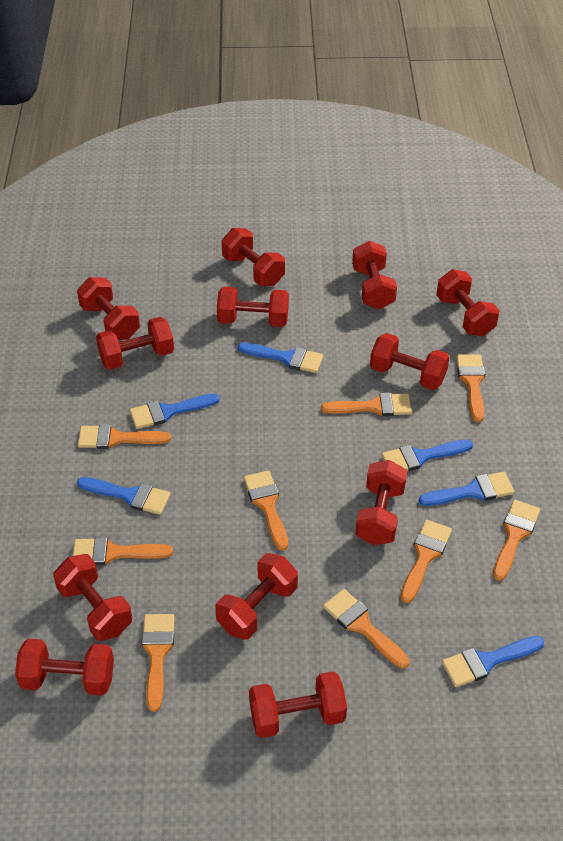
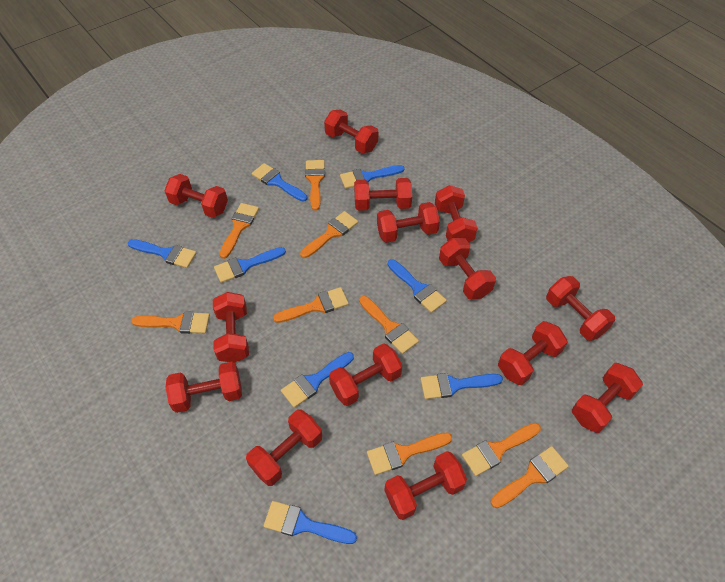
blue brush: [77,477,171,515] [130,394,220,429] [238,342,323,373] [382,439,473,471] [419,472,514,506] [442,636,544,687] = 6 -> [128,239,196,268] [214,247,286,283] [252,163,307,202] [264,501,357,544] [281,352,354,408] [340,165,405,189] [388,259,447,313] [421,373,503,399] = 8
red dumbbell: [15,639,114,696] [53,554,132,641] [77,277,140,340] [96,317,174,370] [215,553,298,640] [217,287,289,327] [222,228,285,286] [249,671,347,738] [352,241,397,309] [356,460,407,545] [370,333,449,390] [436,269,499,336] = 12 -> [164,174,228,218] [166,361,242,413] [213,292,249,363] [246,409,322,486] [324,109,378,154] [329,343,402,406] [354,178,412,211] [377,202,440,243] [384,451,467,520] [435,185,477,242] [439,238,496,299] [498,321,567,385] [546,276,615,341] [572,363,643,433] = 14

